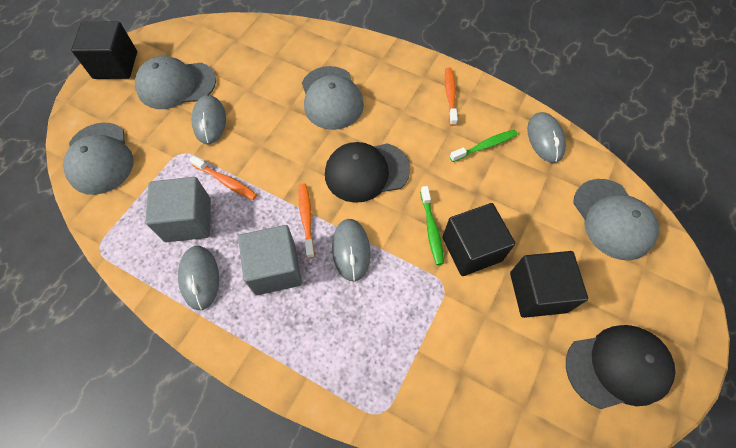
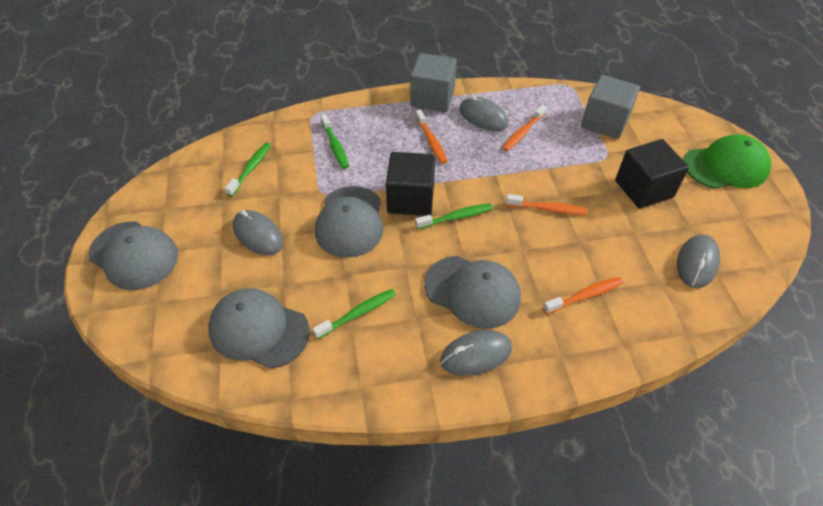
black cap: [325,142,410,203] [566,325,675,409] = 2 -> none = 0
black cube: [71,22,137,79] [442,203,515,276] [510,251,588,318] = 3 -> [386,152,435,216] [615,139,689,209] = 2
green cap: none = 0 -> [684,134,771,189] = 1
green toothbrush: [420,186,444,265] [450,129,518,162] = 2 -> [225,143,271,197] [313,289,396,339] [321,114,349,169] [415,203,493,230] = 4
orange toothbrush: [189,156,257,200] [298,183,315,258] [445,67,458,126] = 3 -> [415,109,448,164] [502,105,547,151] [506,194,588,215] [543,277,623,314] = 4

